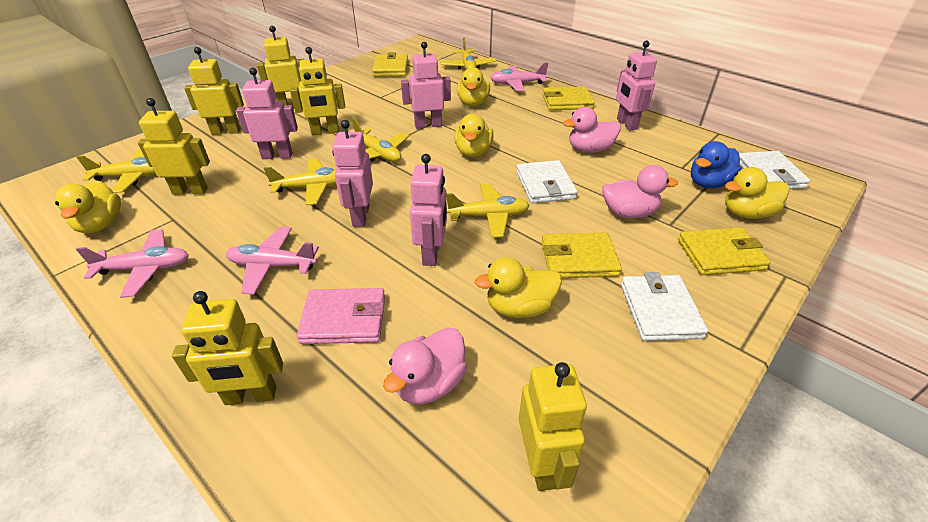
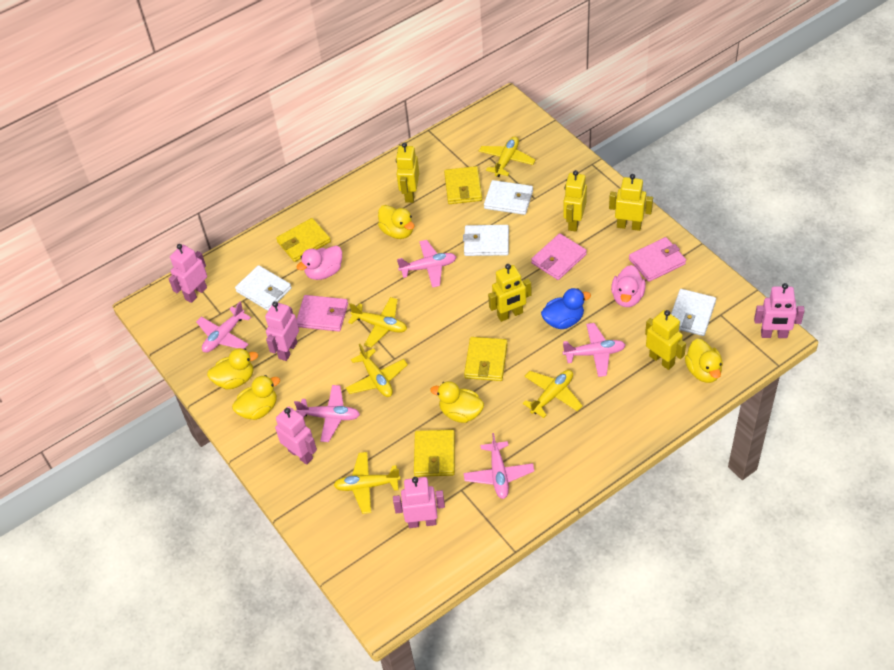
pink duck: [383,327,467,404] [563,107,621,153] [602,165,678,218] = 3 -> [297,246,342,280] [611,265,646,307] = 2
pink plane: [76,229,189,298] [226,227,319,295] [490,63,548,91] = 3 -> [196,302,251,353] [294,385,360,442] [397,240,456,288] [463,433,534,499] [563,323,625,377] = 5
pink wallet: [297,288,385,344] = 1 -> [296,295,348,332] [531,233,587,280] [629,237,686,282] = 3
white wallet: [516,160,578,203] [621,272,708,341] [739,151,811,189] = 3 -> [235,265,292,311] [463,225,509,256] [484,180,533,215] [671,289,716,336] = 4
yellow robot: [138,98,210,195] [172,291,283,405] [184,47,244,135] [257,26,304,106] [290,47,345,135] [519,362,587,491] = 6 -> [396,143,419,203] [488,264,532,322] [563,170,587,231] [609,174,653,231] [645,310,686,370] = 5

